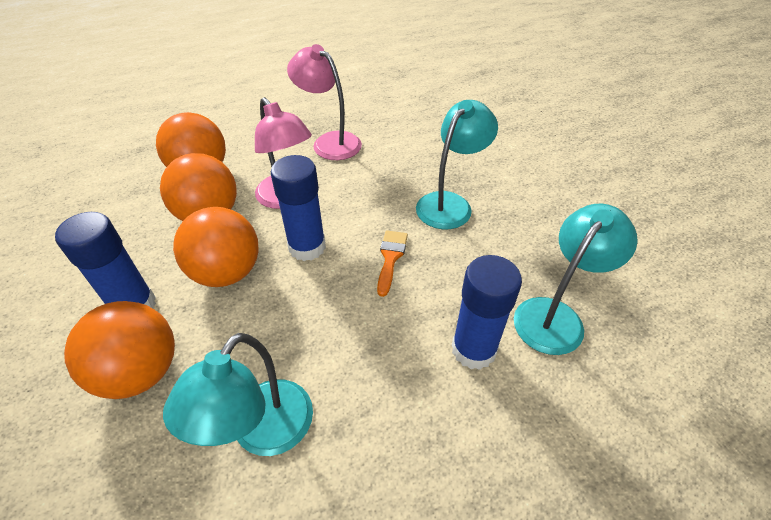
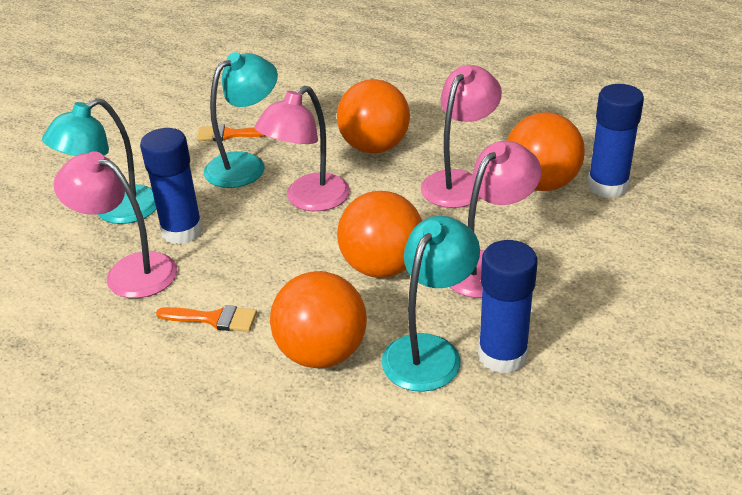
orange brush: [377,230,408,297] = 1 -> [156,305,257,332] [197,125,265,141] = 2
pink lamp: [255,97,312,209] [287,44,362,160] = 2 -> [53,151,177,298] [255,86,350,211] [421,65,502,208] [450,141,541,298] = 4

